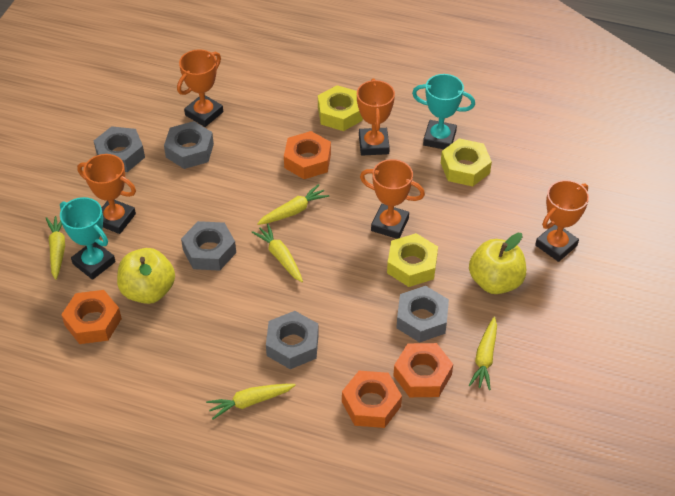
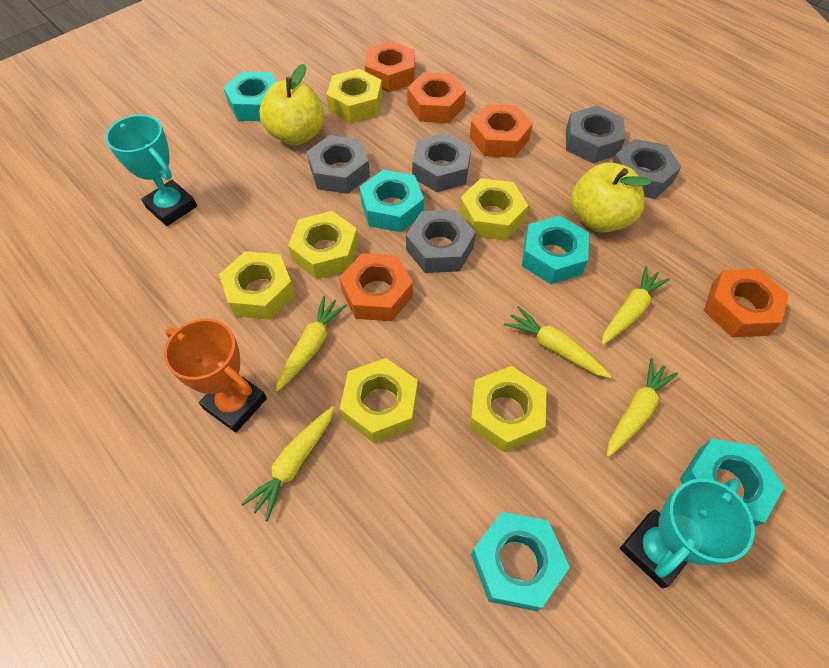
orange nut: [61,290,122,344] [284,131,331,179] [342,371,402,428] [394,343,453,397] = 4 -> [339,253,413,321] [365,41,415,92] [407,72,466,123] [470,104,533,158] [704,269,789,337] = 5
orange trophy: [77,154,136,234] [177,49,223,127] [357,78,395,156] [360,159,425,239] [535,180,589,262] = 5 -> [164,319,267,433] = 1
turquoise nut: none = 0 -> [223,71,277,121] [359,170,424,232] [471,512,570,611] [522,216,589,284] [680,438,784,527] = 5
yellow nut: [318,85,363,131] [387,233,438,287] [441,138,492,186] = 3 -> [219,251,295,320] [288,211,359,279] [326,69,383,123] [340,358,418,443] [459,178,528,241] [469,366,546,452] = 6

